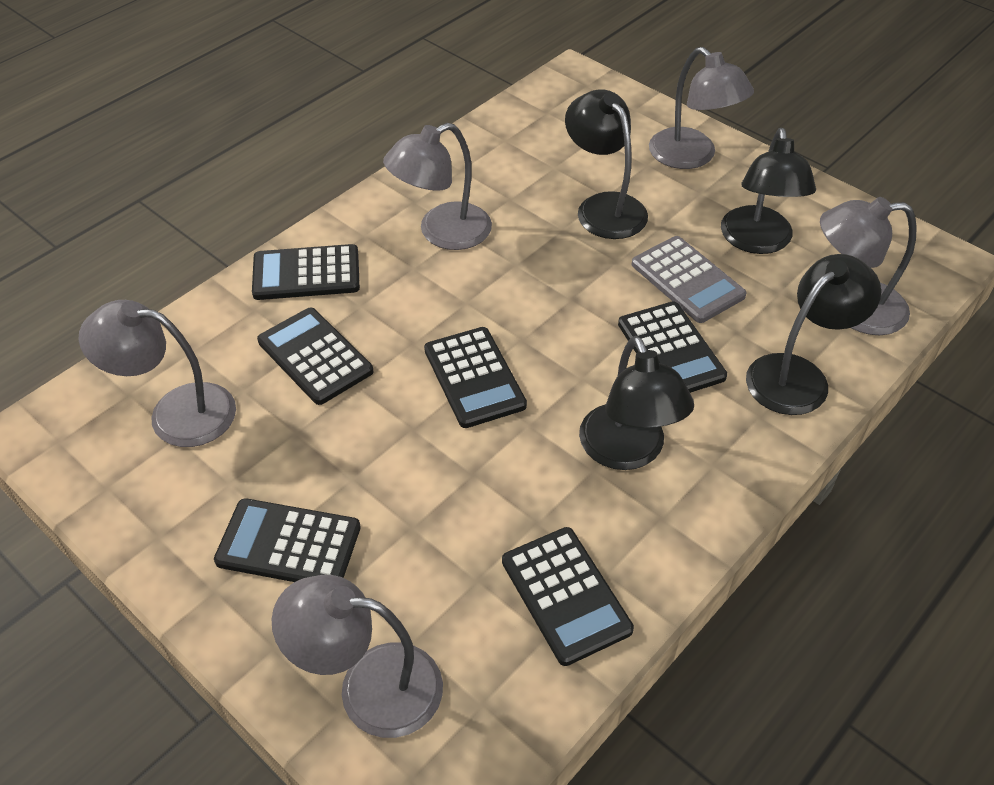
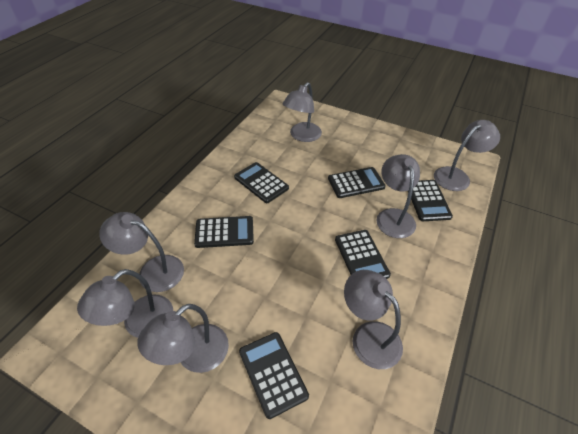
black lamp: [565,89,648,239] [579,336,694,470] [721,128,816,254] [746,254,881,415] = 4 -> none = 0
grey calculator: [632,236,747,323] = 1 -> none = 0
grey lamp: [79,300,236,447] [271,575,443,738] [383,123,492,250] [649,47,754,169] [820,197,917,335] = 5 -> [77,269,173,338] [99,212,184,292] [137,304,229,373] [282,82,322,142] [344,270,403,369] [376,154,420,238] [434,120,500,191] = 7

